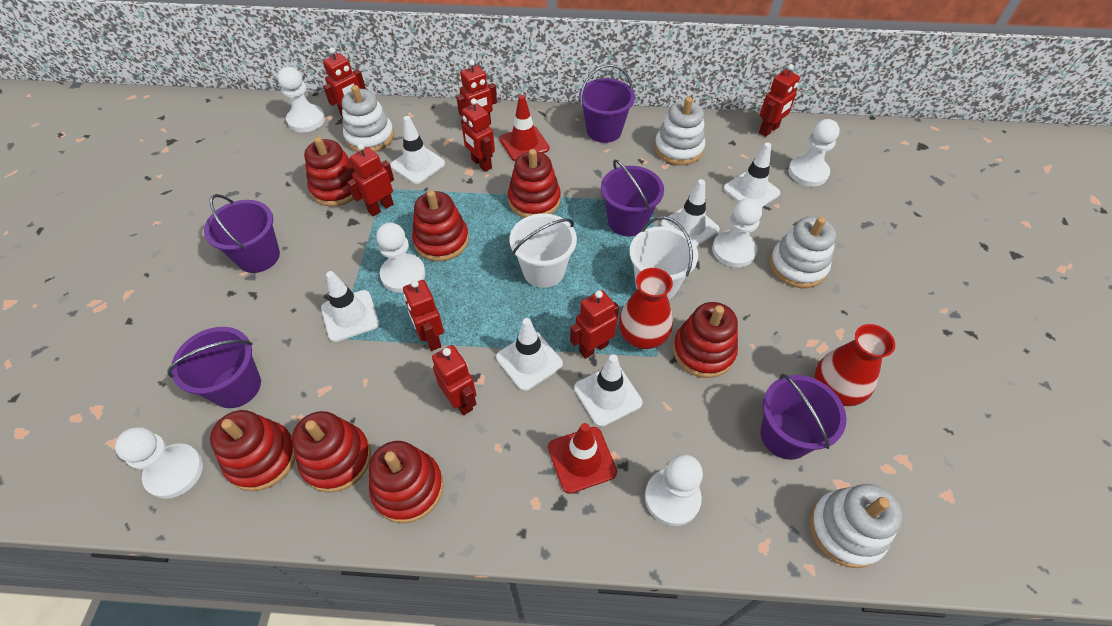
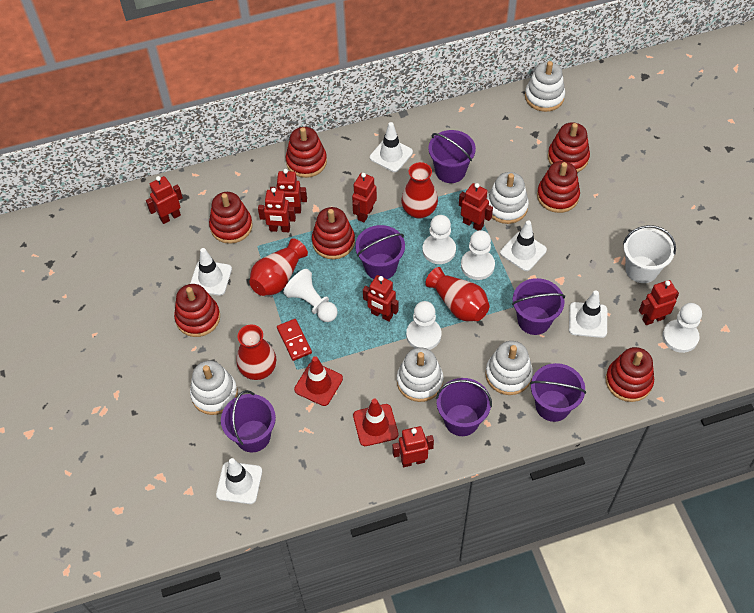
purple bucket: [167,327,261,408] [204,194,280,273] [579,64,635,143] [601,159,664,236] [761,374,847,460] = 5 -> [221,390,276,452] [355,225,405,279] [428,130,476,183] [436,378,492,436] [512,278,565,335] [530,363,586,422] = 6
red domino: none = 0 -> [277,319,312,361] = 1
red vase: [619,268,673,349] [815,324,895,406] = 2 -> [237,324,276,380] [249,239,308,296] [401,162,438,219] [425,267,490,321] = 4
white bucket: [510,214,577,288] [630,216,698,299] = 2 -> [623,225,676,283] = 1
white pawn: [115,427,203,499] [278,67,325,132] [376,223,426,293] [645,454,703,526] [712,198,762,268] [788,119,840,187] = 6 -> [283,269,338,322] [406,301,441,350] [422,215,456,264] [461,230,495,280] [662,303,702,353] = 5
white stacking toy: [342,85,394,152] [655,97,705,165] [770,216,836,288] [809,484,902,568] = 4 -> [190,361,238,415] [397,347,444,402] [485,341,533,395] [487,172,529,224] [525,61,565,112] = 5
white traffic cone: [321,271,379,342] [390,116,445,184] [496,318,563,391] [574,354,642,427] [661,179,720,247] [723,142,780,207] = 6 -> [190,248,232,296] [216,458,262,504] [370,122,413,172] [500,220,547,271] [569,290,607,338] = 5

